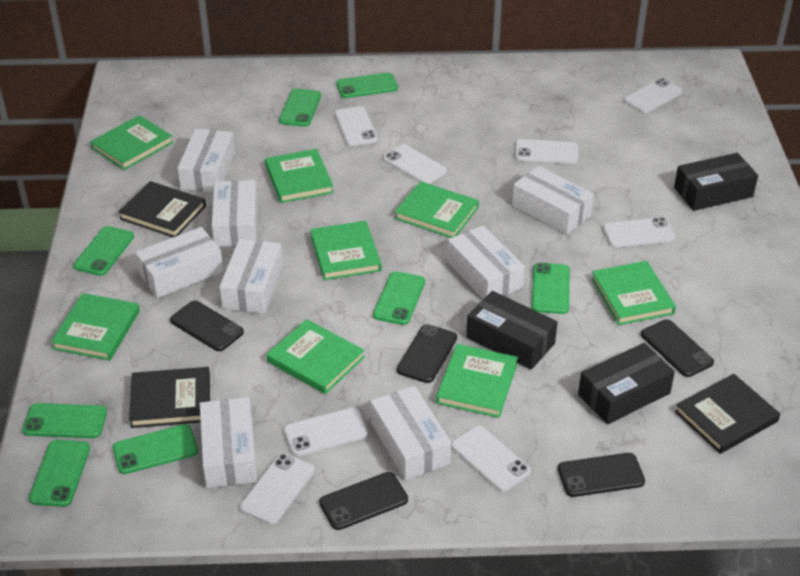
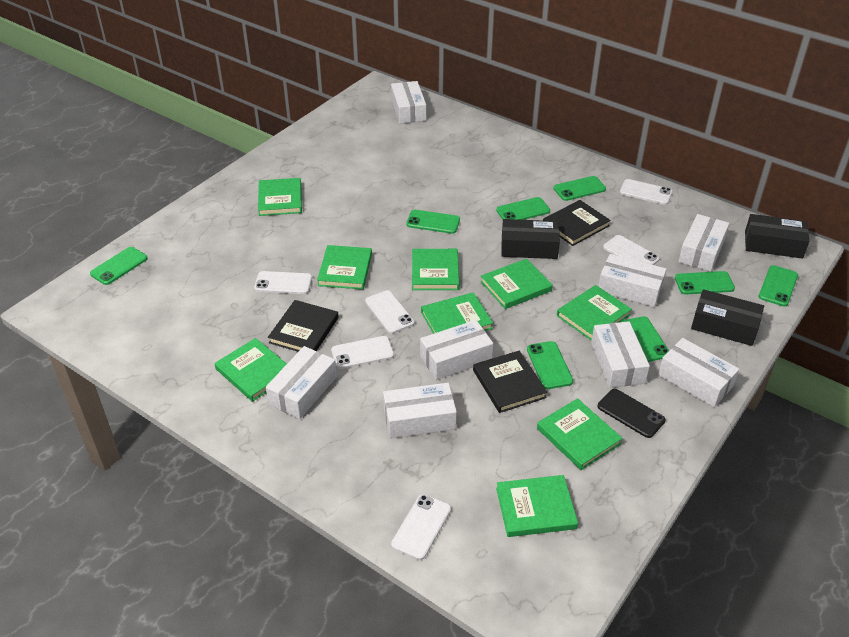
black phone: [170,301,244,351] [319,472,408,530] [397,324,457,383] [558,453,645,497] [641,319,714,377] = 5 -> [598,389,666,438] = 1
green book: [51,293,140,360] [90,115,173,170] [265,149,334,203] [267,319,365,394] [310,221,381,280] [395,181,479,238] [436,344,518,418] [591,261,676,325] = 8 -> [215,338,286,402] [258,178,302,216] [317,245,372,289] [412,249,459,290] [421,292,493,334] [480,259,553,309] [496,475,578,537] [537,398,623,470] [557,285,632,340] = 9
white phone: [240,453,314,525] [284,407,368,456] [335,106,378,146] [383,144,447,184] [451,425,531,492] [515,139,578,164] [603,217,675,248] [624,78,683,113] = 8 -> [254,271,312,294] [331,336,394,369] [365,290,415,334] [391,494,451,560] [603,235,659,265] [620,179,673,205] = 6

